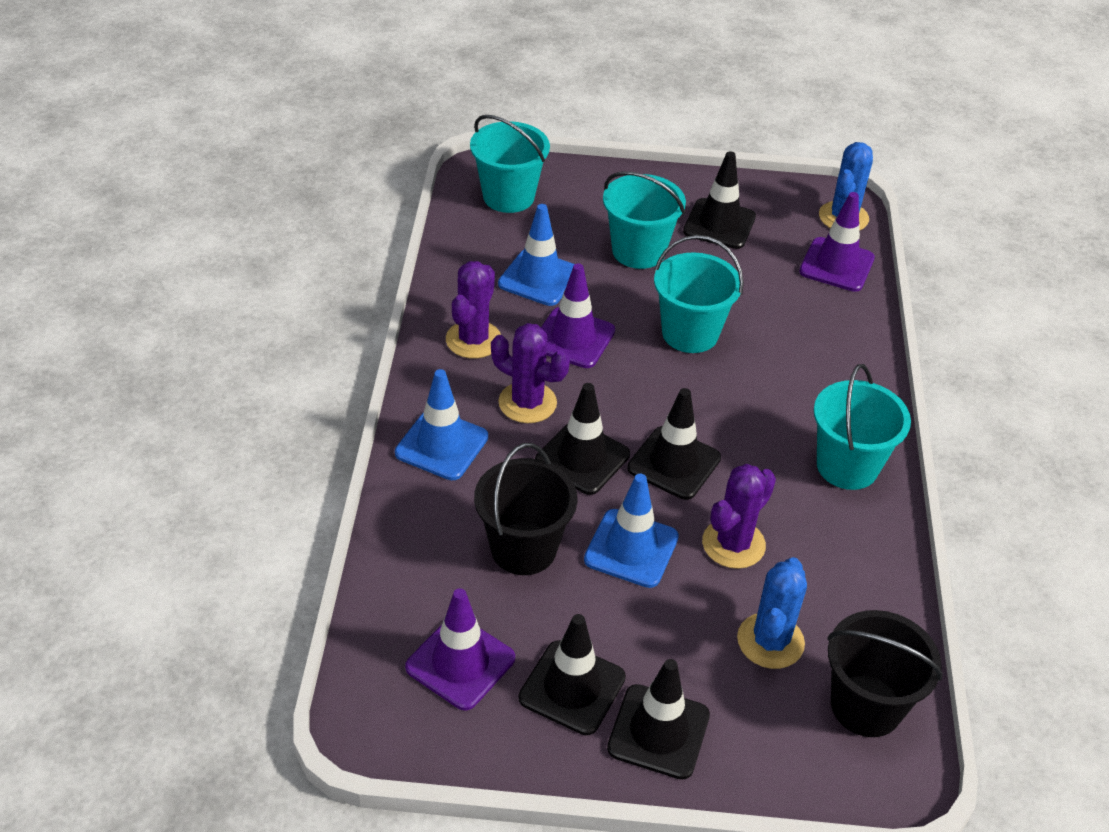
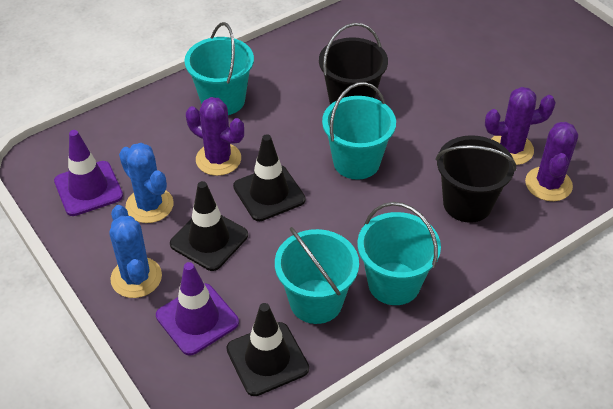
black traffic cone: [519,614,626,735] [535,383,630,495] [607,659,710,780] [627,388,721,500] [683,151,756,249] = 5 -> [170,181,248,271] [226,303,309,396] [233,134,306,221] = 3
blue traffic cone: [395,369,488,480] [498,204,574,306] [584,474,679,588] = 3 -> none = 0
purple traffic cone: [405,588,515,711] [541,263,615,368] [799,192,875,292] = 3 -> [54,130,123,216] [156,262,239,356] = 2

